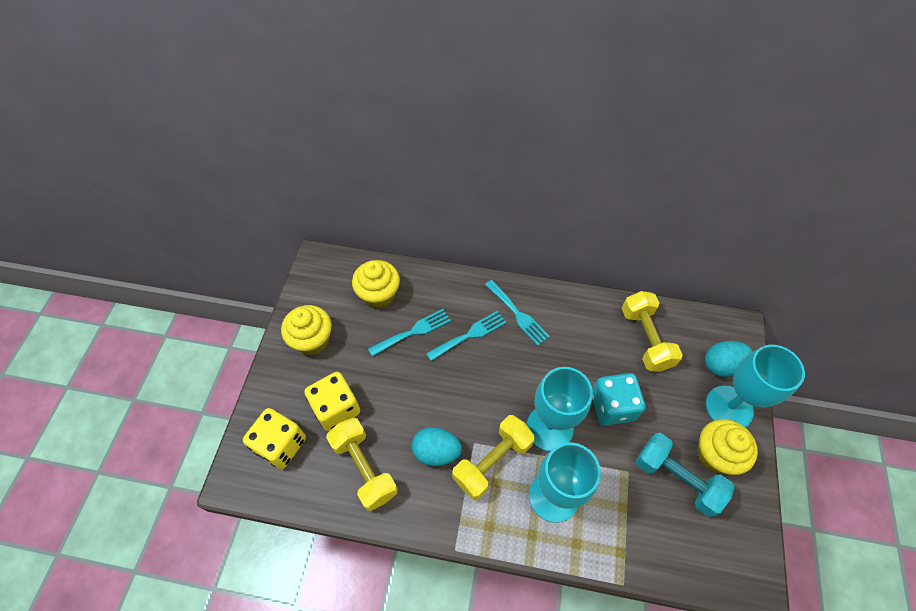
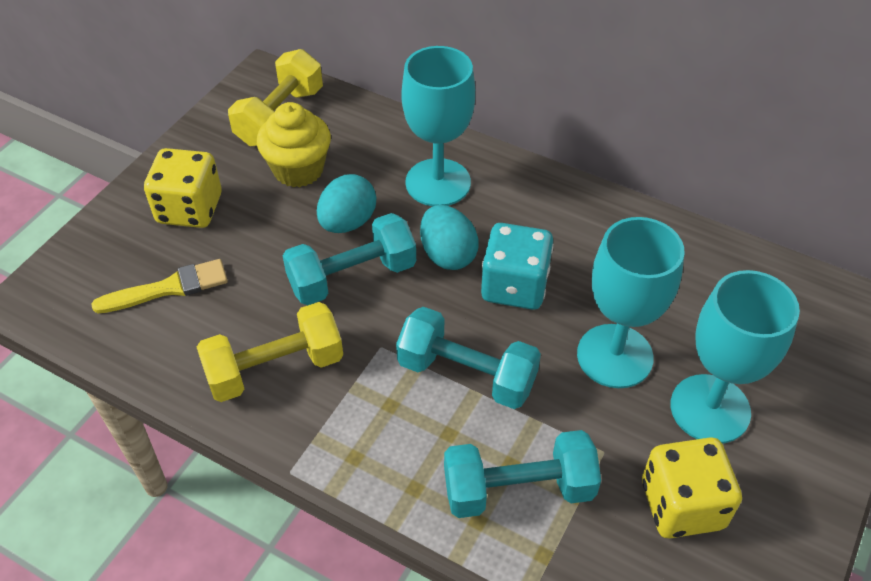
turquoise dumbbell: [636,433,735,517] = 1 -> [283,213,416,305] [396,307,541,409] [444,430,601,518] = 3
turquoise fork: [368,309,451,357] [426,311,507,361] [485,280,550,346] = 3 -> none = 0
yellow brush: none = 0 -> [91,259,228,313] = 1
yellow cupcake: [281,305,332,355] [352,260,400,309] [697,419,758,475] = 3 -> [257,102,331,187] = 1
yellow dumbbell: [326,418,398,511] [452,415,535,500] [622,291,683,372] = 3 -> [197,302,343,402] [228,49,323,146] = 2

